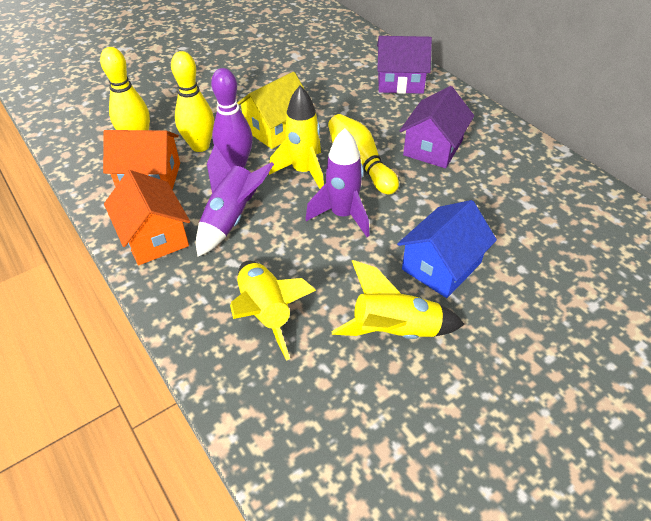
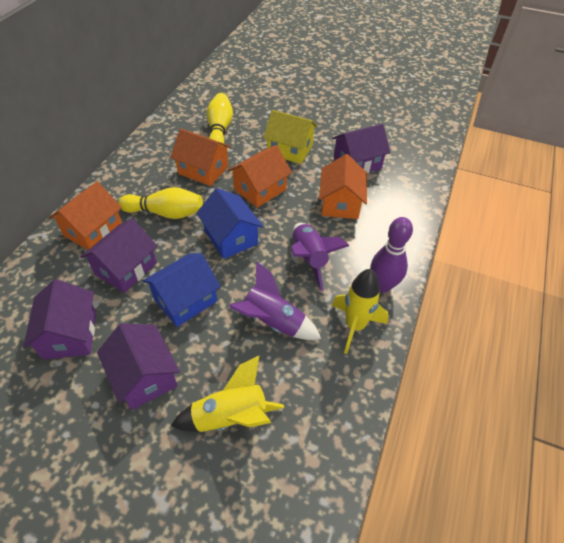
blue house: [397,200,497,298] = 1 -> [143,253,221,327] [196,188,263,259] = 2
orange house: [103,130,180,190] [104,170,190,265] = 2 -> [49,182,122,250] [170,128,231,186] [228,145,292,208] [319,154,367,219] = 4
purple house: [377,36,432,94] [400,86,474,168] = 2 -> [23,279,96,360] [81,219,158,293] [97,323,180,410] [332,124,391,173] = 4
yellow bowling pin: [100,47,150,130] [171,51,214,152] [328,114,399,195] = 3 -> [118,187,203,219] [207,93,233,146] = 2
yellow rocket: [230,261,316,361] [269,86,324,189] [332,260,465,339] = 3 -> [171,355,284,432] [332,269,388,354] = 2

